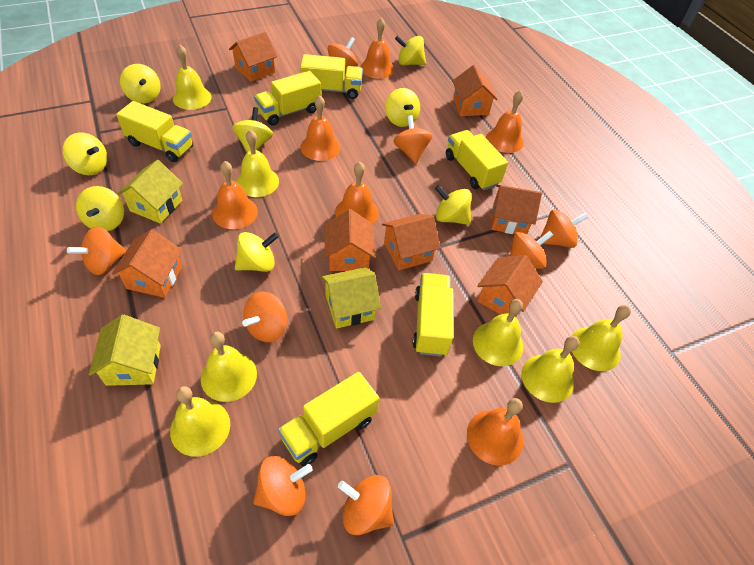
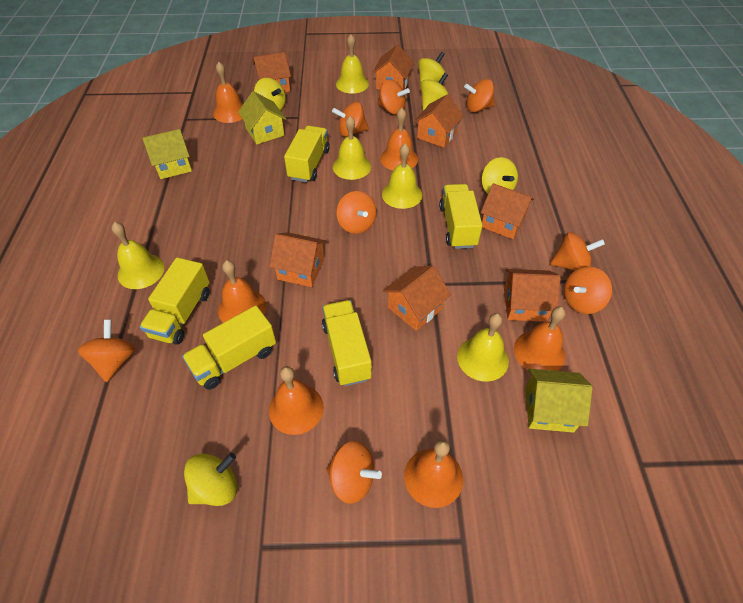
yellow bell: [170,386,230,457] [173,45,212,110] [201,332,257,402] [236,130,279,197] [473,299,523,366] [521,336,579,403] [572,305,631,371] = 7 -> [112,222,165,289] [333,116,371,180] [336,34,369,94] [382,144,422,209] [457,313,509,382] = 5
yellow spinning top: [63,132,107,175] [76,186,124,231] [120,64,161,103] [233,107,273,152] [235,232,279,272] [385,88,420,127] [395,36,426,66] [435,185,471,225] = 8 -> [184,453,237,506] [254,78,286,111] [418,52,446,88] [420,73,449,110] [481,157,518,194] = 5
yellow truck: [116,101,193,162] [254,71,321,126] [278,372,379,467] [300,54,363,99] [412,273,453,357] [446,130,508,190] = 6 -> [140,257,210,345] [182,306,276,390] [284,126,330,182] [322,300,372,386] [439,184,482,249] = 5

